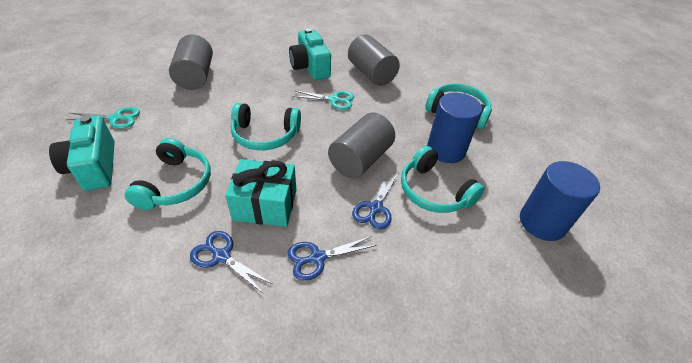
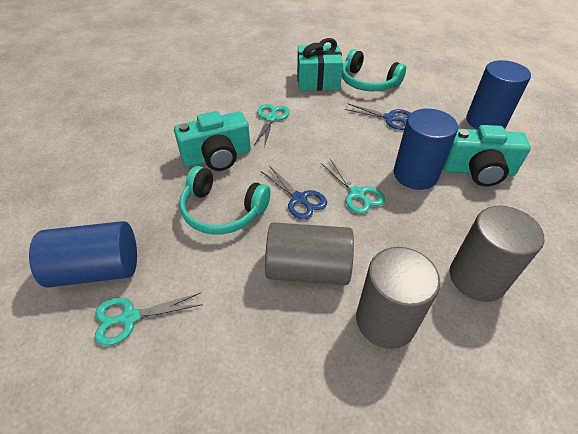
blue cylinder: [427,93,482,163] [520,161,600,241] = 2 -> [29,221,137,288] [394,109,458,190] [466,60,531,130] = 3
blue scissors: [190,231,273,294] [287,236,377,281] [352,172,398,230] = 3 -> [260,166,327,219] [345,104,411,130] = 2
turquoise headphones: [125,138,211,210] [231,103,301,150] [401,146,485,213] [425,83,492,129] = 4 -> [179,166,270,235] [342,49,406,91] = 2
turquoise scissors: [65,107,140,129] [292,90,354,110] = 2 -> [95,293,203,346] [254,104,290,147] [321,159,385,214] = 3

